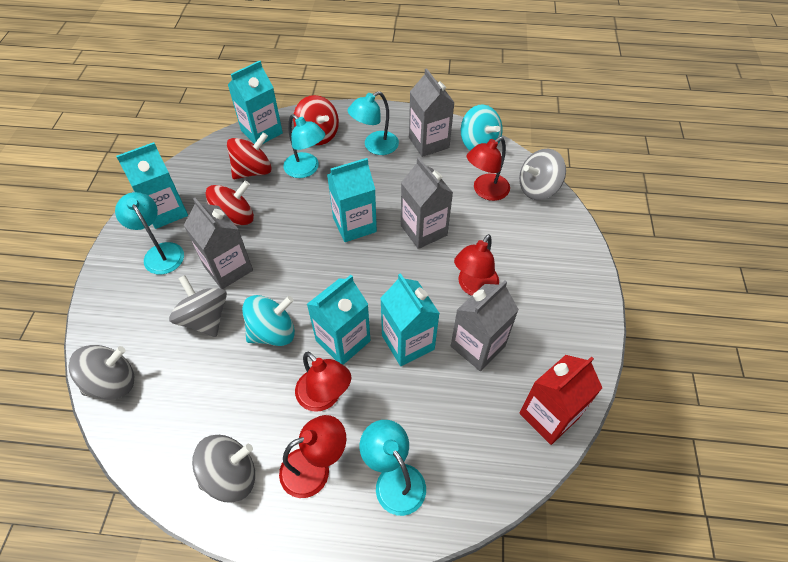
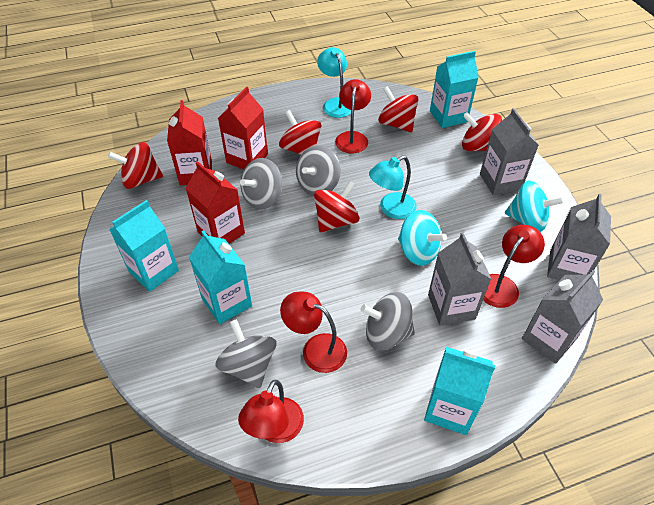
red carton: [519,355,602,445] = 1 -> [167,100,212,185] [186,161,245,244] [218,87,268,169] = 3
red spinning top: [205,181,254,225] [227,132,272,179] [293,95,339,145] = 3 -> [108,142,163,189] [279,110,321,155] [314,181,359,233] [378,86,419,132] [462,112,502,151] = 5
turquoise carton: [116,142,188,229] [228,60,283,144] [307,275,371,365] [327,158,377,242] [380,273,440,366] = 5 -> [109,200,179,292] [189,230,252,324] [424,347,496,435] [430,51,479,128] = 4
turquoise lamp: [115,192,184,275] [283,114,325,178] [348,91,399,155] [360,420,426,516] = 4 -> [317,47,351,118] [369,156,417,219] = 2

